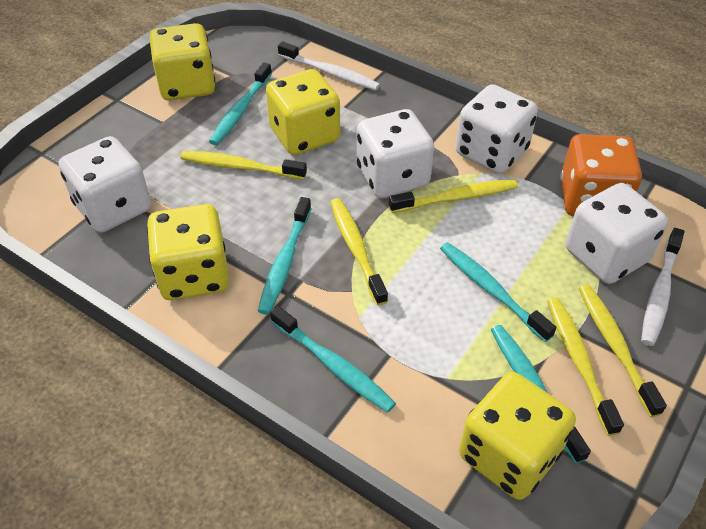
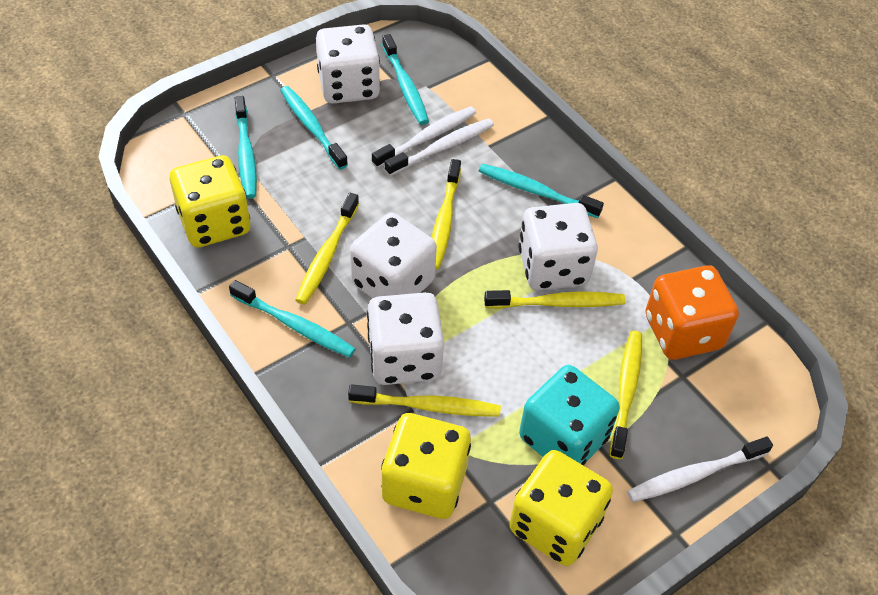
turquoise dice: none = 0 -> [519,365,620,466] = 1
white toothbrush: [278,41,380,91] [641,228,684,346] = 2 -> [372,106,476,168] [385,118,494,176] [627,436,773,502] = 3
yellow dice: [147,204,229,300] [150,23,215,101] [266,69,340,155] [459,372,576,500] = 4 -> [170,155,250,248] [381,413,471,519] [509,450,613,566] = 3

